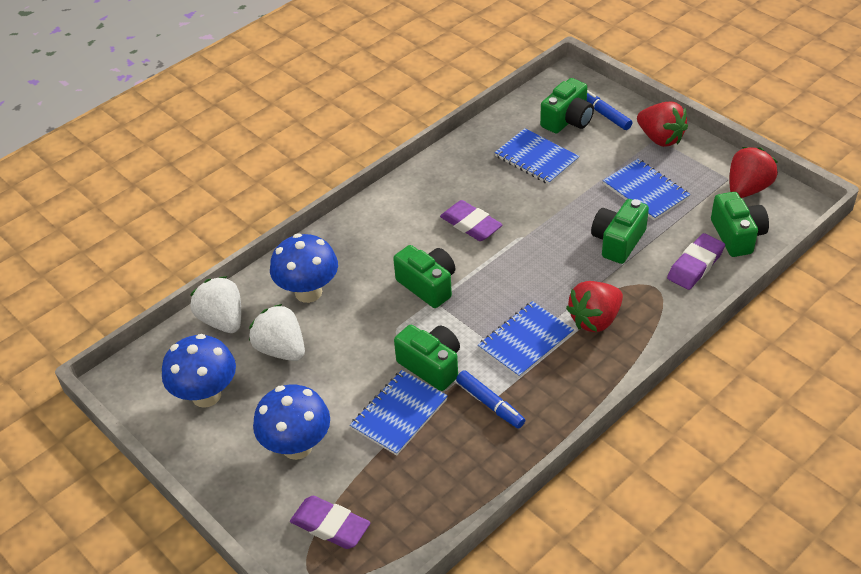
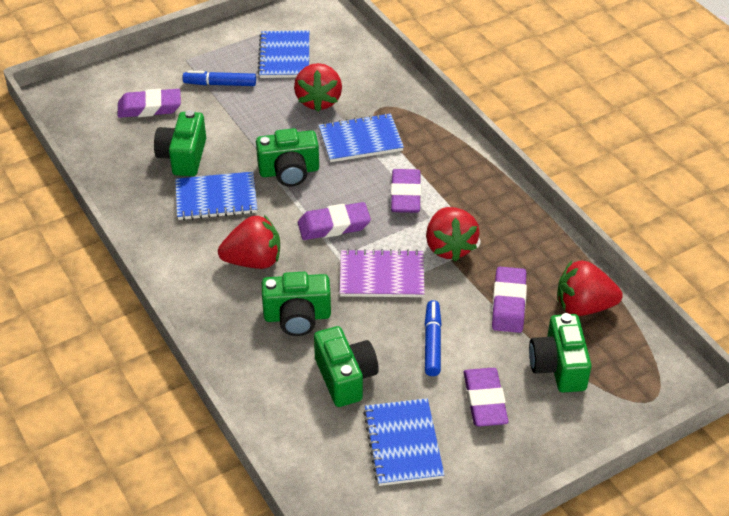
blue mushroom: [162,334,236,408] [253,385,330,460] [270,233,338,303] = 3 -> none = 0
purple eraser: [290,496,370,549] [440,200,503,241] [667,233,725,290] = 3 -> [118,89,181,118] [298,202,371,240] [391,169,421,213] [463,368,509,427] [492,267,527,333] = 5
purple notebook: none = 0 -> [339,249,425,297] = 1
red strawberry: [566,281,623,332] [637,101,688,147] [730,147,778,198] = 3 -> [218,215,280,269] [294,63,342,112] [426,207,480,262] [557,261,623,316] = 4
white strawberry: [190,276,241,333] [249,304,305,361] = 2 -> none = 0

